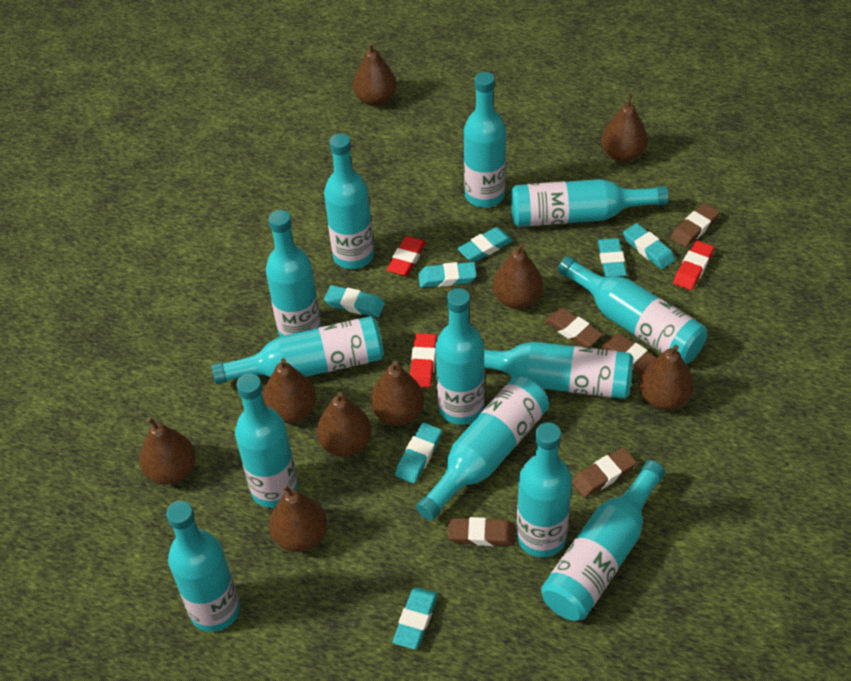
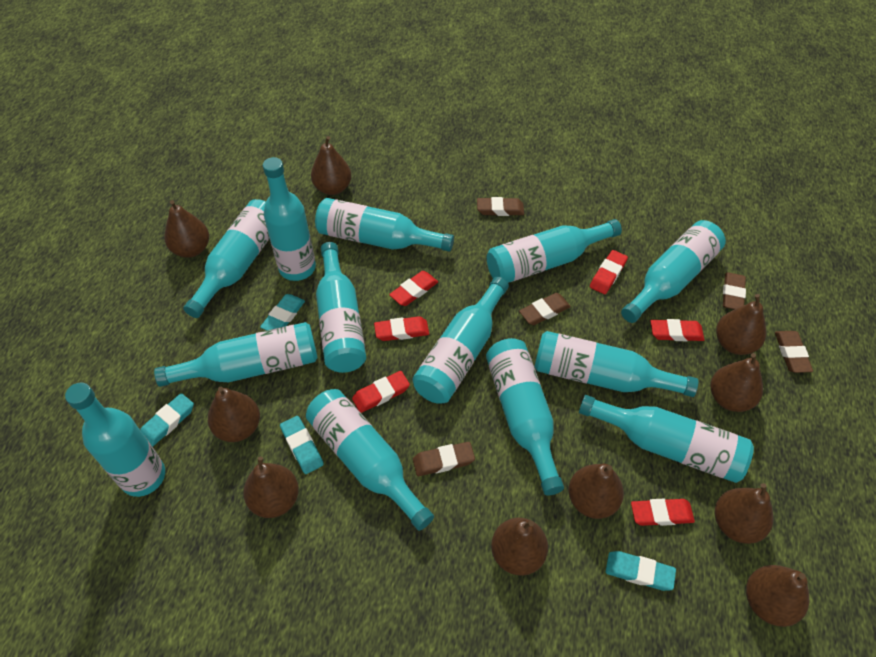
brown pear: [139,417,196,485] [263,358,316,423] [269,484,327,552] [317,392,372,457] [353,42,397,106] [371,361,424,426] [493,243,543,309] [601,94,648,162] [639,345,694,411] = 9 -> [164,200,209,258] [208,387,260,442] [243,457,299,518] [311,136,351,195] [491,518,548,575] [569,464,624,519] [711,353,763,412] [715,483,773,544] [716,294,766,355] [746,565,810,627] = 10
red eraser: [387,236,426,276] [410,333,437,388] [673,240,714,290] = 3 -> [352,371,410,413] [374,316,429,341] [389,271,438,306] [590,250,628,294] [631,499,695,526] [650,319,704,341] = 6
turquoise eraser: [324,285,385,317] [393,587,438,649] [395,423,442,483] [418,262,477,287] [457,227,513,262] [598,238,627,277] [623,223,675,269] = 7 -> [140,393,194,447] [260,294,305,331] [280,416,324,474] [606,551,676,591] = 4

